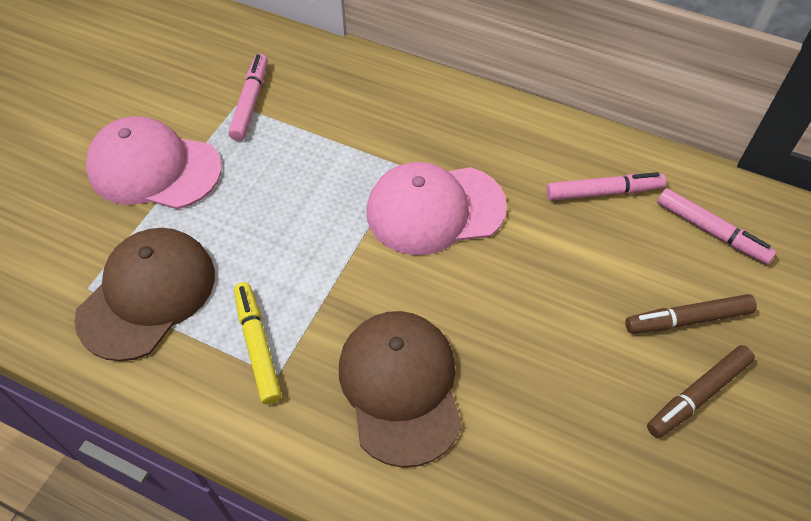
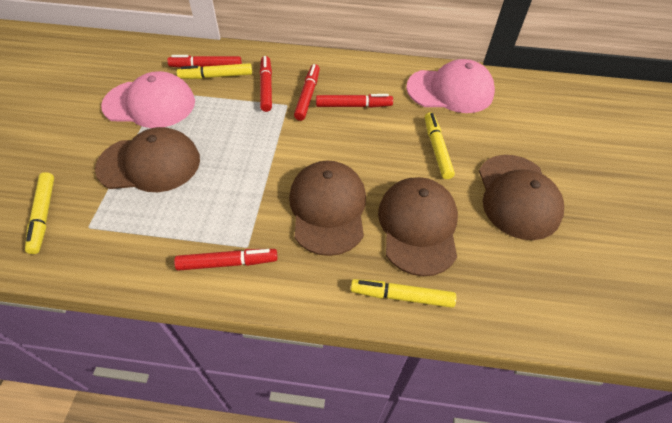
brown cap: [74,228,215,361] [339,311,462,467] = 2 -> [95,127,200,192] [289,161,366,256] [378,177,458,276] [479,155,564,240] = 4
brown marker: [625,294,757,334] [647,345,755,438] = 2 -> none = 0
pink marker: [228,54,268,141] [547,172,666,201] [657,188,777,264] = 3 -> none = 0
red marker: none = 0 -> [167,55,242,67] [174,249,278,271] [260,56,272,112] [294,64,320,121] [316,94,393,108] = 5
yellow marker: [234,282,281,404] = 1 -> [25,172,54,254] [176,63,252,79] [351,279,456,308] [425,112,455,179] = 4

